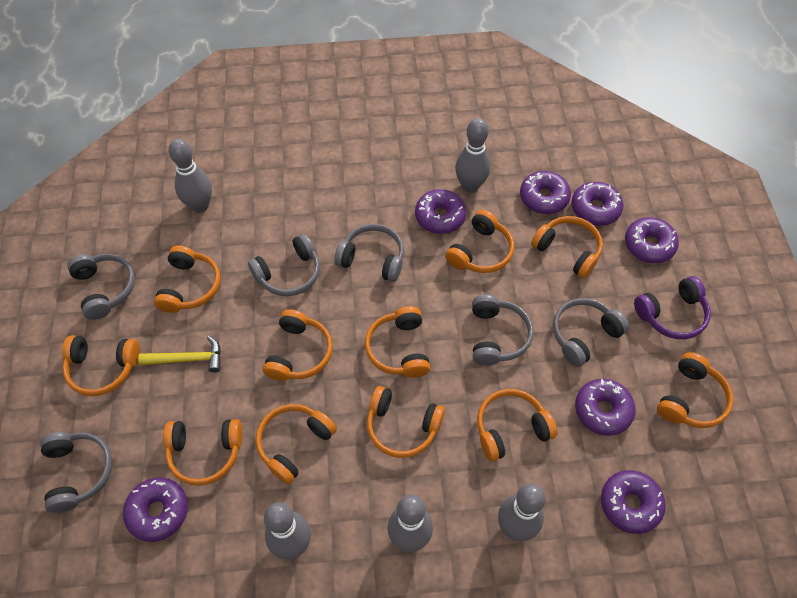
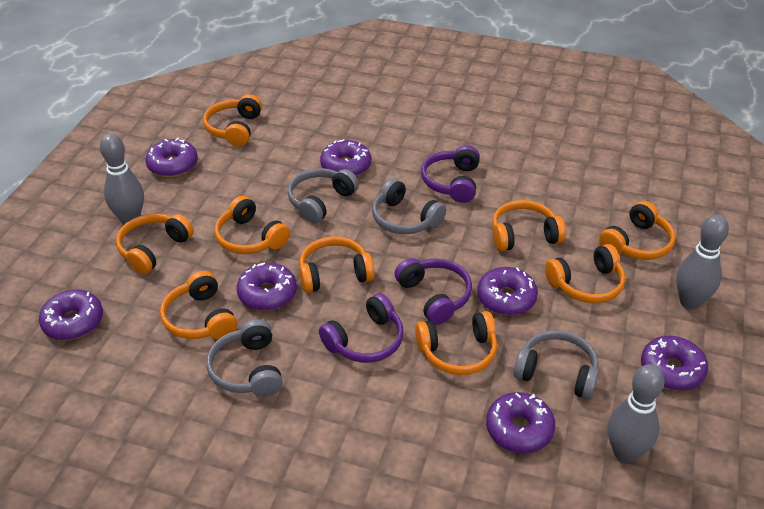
grey bowling pin: [169,139,212,213] [264,502,311,559] [387,494,433,552] [455,118,490,193] [498,484,546,541] = 5 -> [100,134,144,225] [608,364,665,463] [676,215,729,310] = 3
grey headphones: [40,432,112,513] [68,254,135,320] [248,234,320,296] [334,224,404,282] [472,295,533,365] [553,298,629,367] = 6 -> [206,319,283,397] [288,168,359,224] [372,178,446,234] [514,330,599,399] = 4
orange headphones: [62,335,140,396] [154,245,221,313] [163,419,243,486] [256,404,337,484] [263,309,333,381] [365,306,430,378] [367,386,445,458] [445,210,514,273] [477,389,557,461] [531,216,603,278] [657,352,733,428] = 11 -> [116,214,194,274] [160,271,237,340] [203,94,262,146] [215,196,290,254] [299,236,375,293] [415,311,497,375] [492,200,566,251] [545,244,625,303] [599,201,676,260] = 9
purple headphones: [634,276,711,339] = 1 -> [319,293,404,363] [394,258,472,325] [421,145,480,203] = 3
yellow hammer: [138,336,221,372] = 1 -> none = 0

